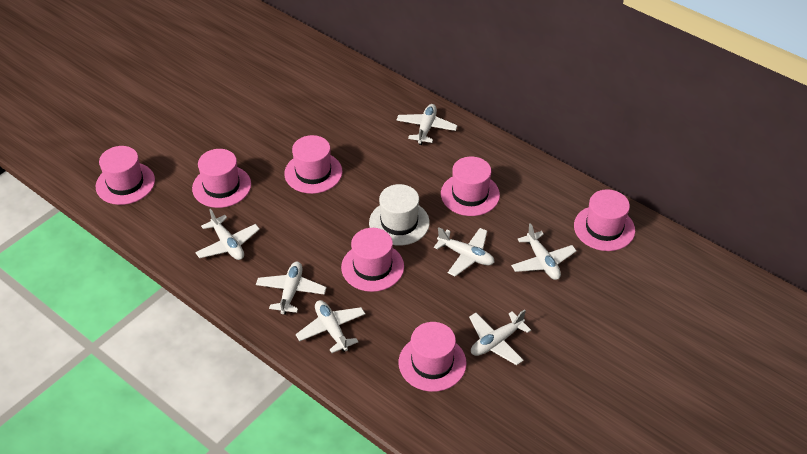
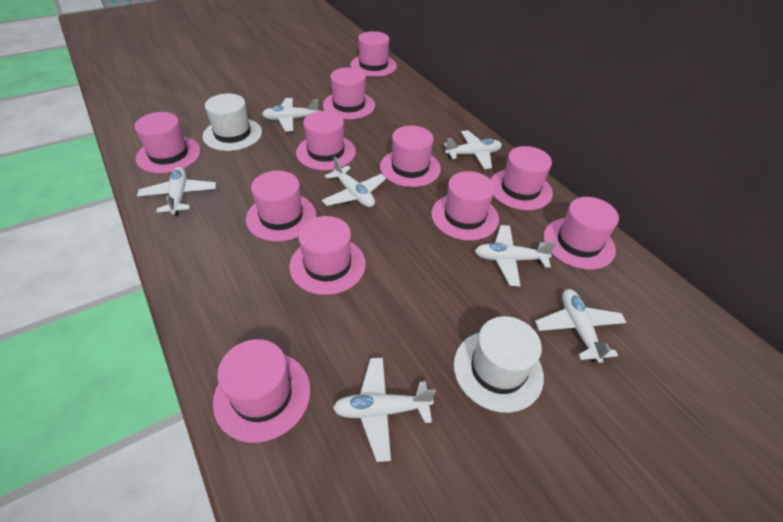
pink hat: [96,146,155,205] [192,149,251,208] [284,135,342,194] [341,228,404,292] [399,322,467,392] [441,157,500,216] [574,189,635,251] = 7 -> [134,112,201,174] [213,339,311,443] [246,171,316,242] [289,216,366,295] [296,111,356,170] [323,68,375,119] [350,31,397,77] [380,126,441,187] [431,171,499,241] [490,146,553,210] [543,197,619,270] = 11
white hat: [369,184,430,246] = 1 -> [203,93,262,151] [454,316,544,413] = 2

